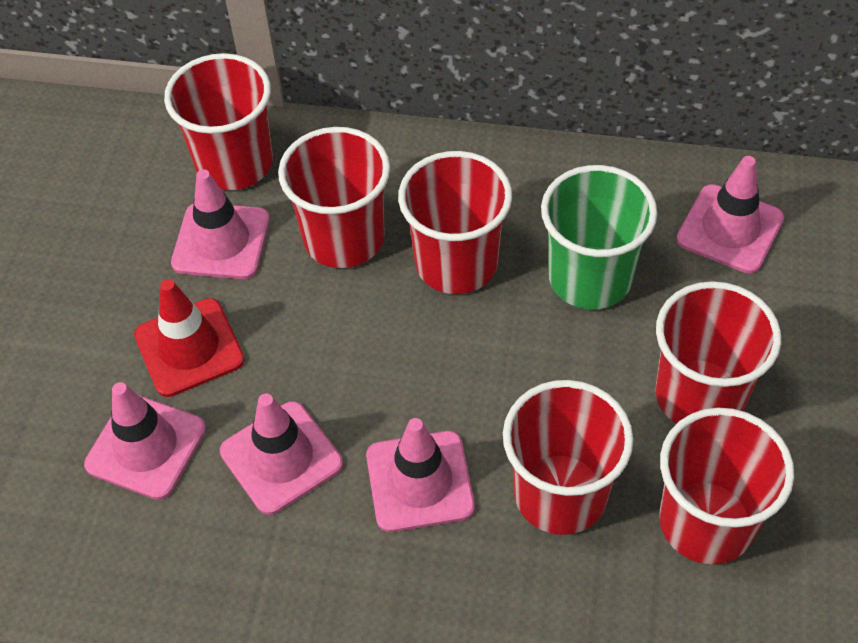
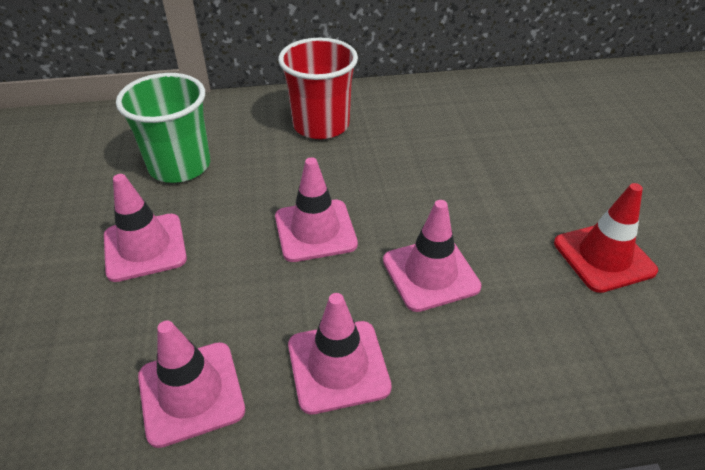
red cup: [164,53,273,190] [278,127,390,268] [398,151,512,294] [503,380,633,535] [656,281,781,424] [659,408,794,564] = 6 -> [278,38,358,139] = 1

